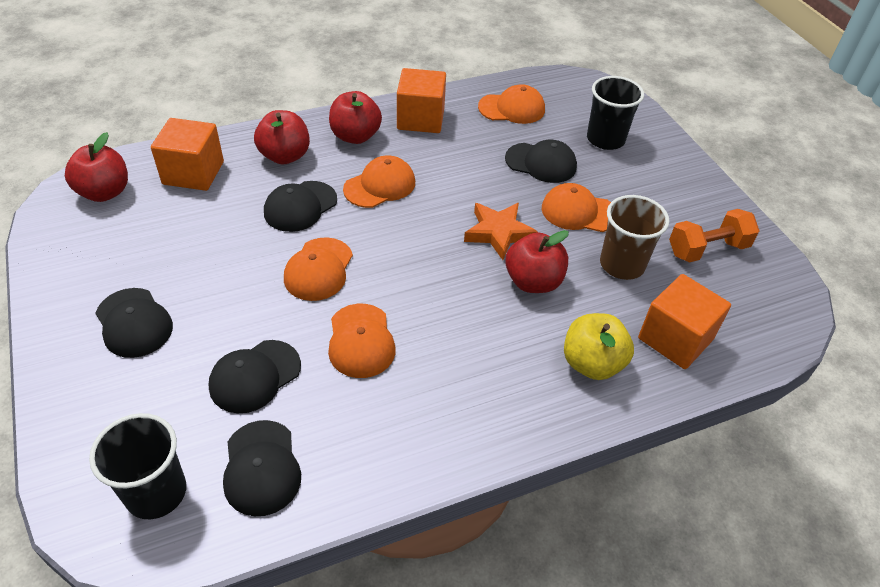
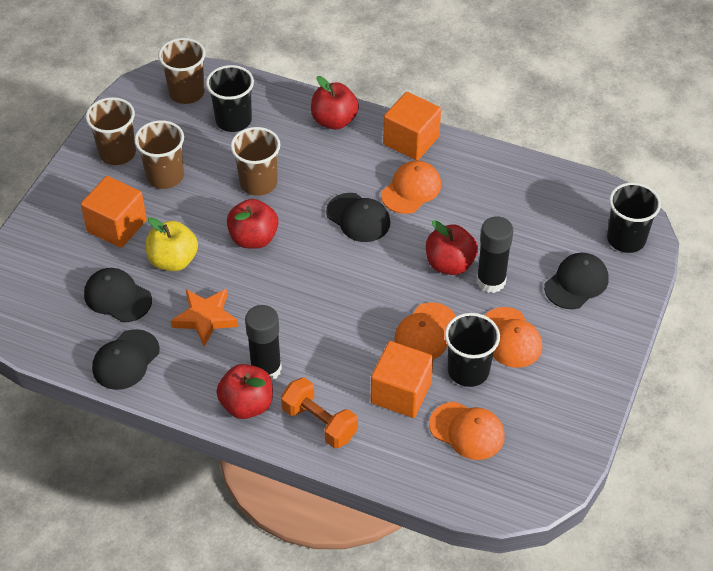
black cap: [95,288,173,358] [208,340,301,413] [223,420,301,516] [264,181,337,232] [505,140,577,183] = 5 -> [84,268,152,322] [92,329,160,390] [326,193,390,242] [544,253,608,309] = 4
black cup: [89,413,186,519] [587,76,644,150] = 2 -> [206,65,254,132] [445,313,500,387] [607,183,661,253] = 3
black glue stick: none = 0 -> [245,305,282,380] [477,216,513,293] = 2
brown cup: [600,195,670,280] = 1 -> [86,97,136,165] [134,120,184,189] [158,38,205,104] [231,127,280,196] = 4
orange cap: [284,237,353,301] [328,304,396,378] [343,155,415,208] [478,84,545,124] [542,183,611,232] = 5 -> [381,161,441,214] [394,302,456,359] [429,402,505,460] [484,307,542,368] = 4

